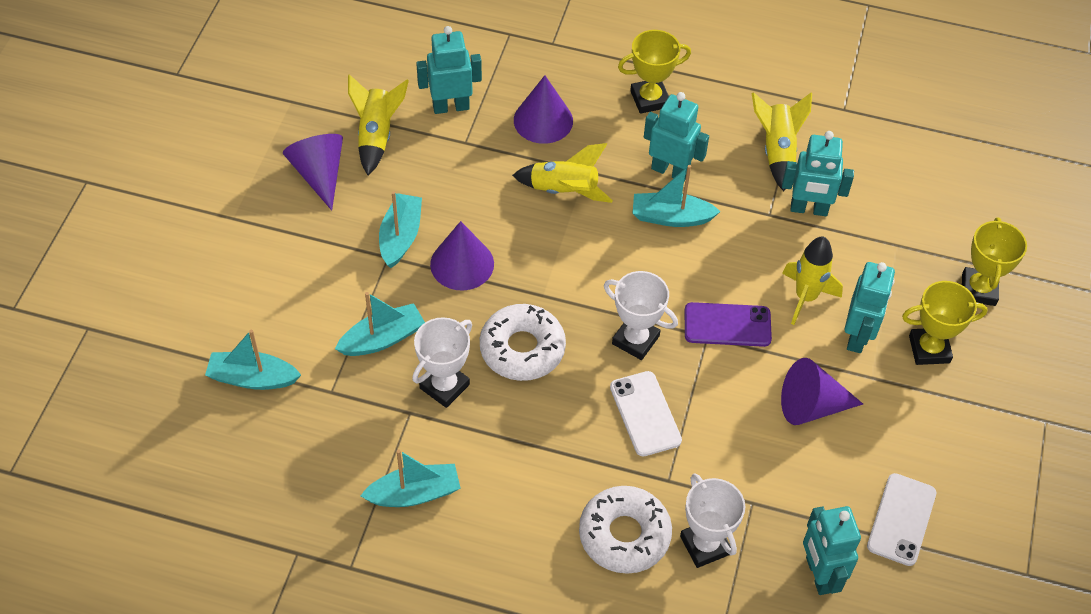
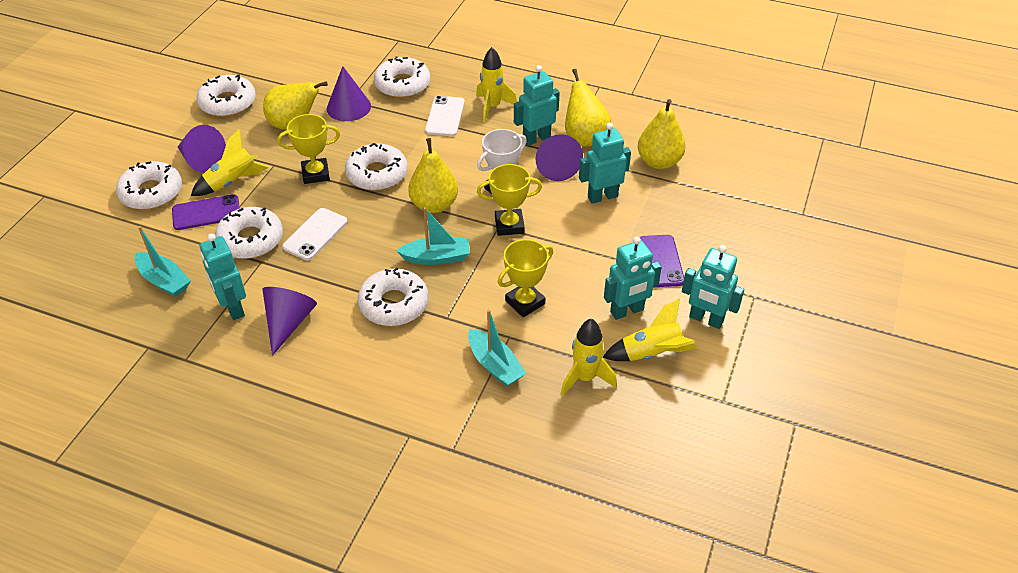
purple phone: [685,302,772,347] = 1 -> [172,195,240,230] [639,235,684,287] = 2
turquoise boat: [205,330,301,390] [335,292,425,356] [361,450,460,507] [379,191,422,268] [632,165,721,227] = 5 -> [135,226,191,297] [396,207,470,265] [468,309,526,387] = 3
white donut: [480,304,566,381] [579,486,672,574] = 2 -> [116,161,182,210] [197,74,256,117] [215,207,283,259] [345,143,407,191] [358,267,429,326] [374,56,430,98] = 6
white trophy: [412,317,472,408] [604,271,678,360] [680,473,745,568] = 3 -> [477,129,527,194] = 1
yellow pear: none = 0 -> [263,81,328,130] [408,138,458,213] [565,69,611,147] [638,99,686,169] = 4

